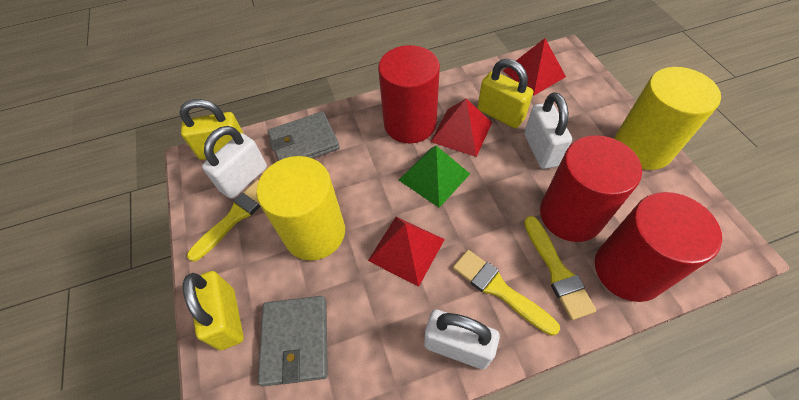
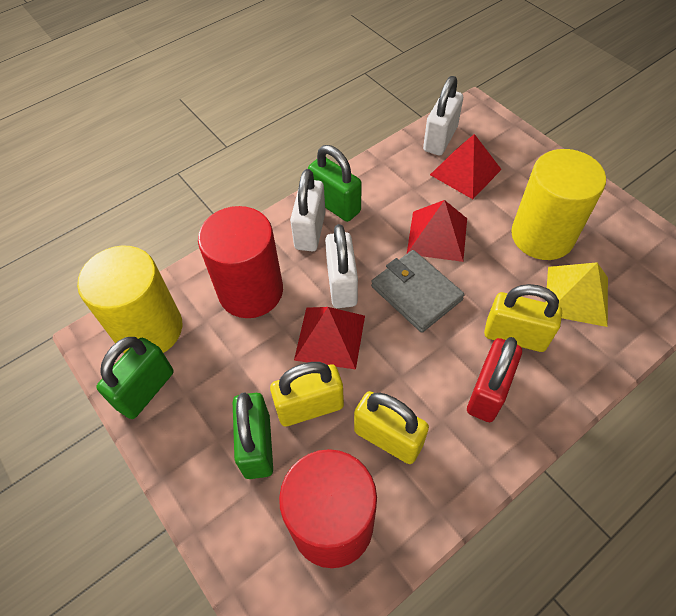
green padlock: none = 0 -> [96,337,173,419] [233,393,273,479] [308,145,362,222] = 3
green pyramid: [399,146,470,208] = 1 -> none = 0
grey wallet: [258,296,328,387] [268,111,340,161] = 2 -> [371,250,465,333] = 1
red cylinder: [378,45,440,143] [540,135,642,242] [595,192,722,302] = 3 -> [198,206,283,318] [279,449,377,568] = 2
red padlock: none = 0 -> [467,337,522,422] = 1
yellow brush: [187,180,260,262] [453,250,560,336] [524,216,597,320] = 3 -> none = 0
yellow pyramid: none = 0 -> [546,262,608,327] = 1

